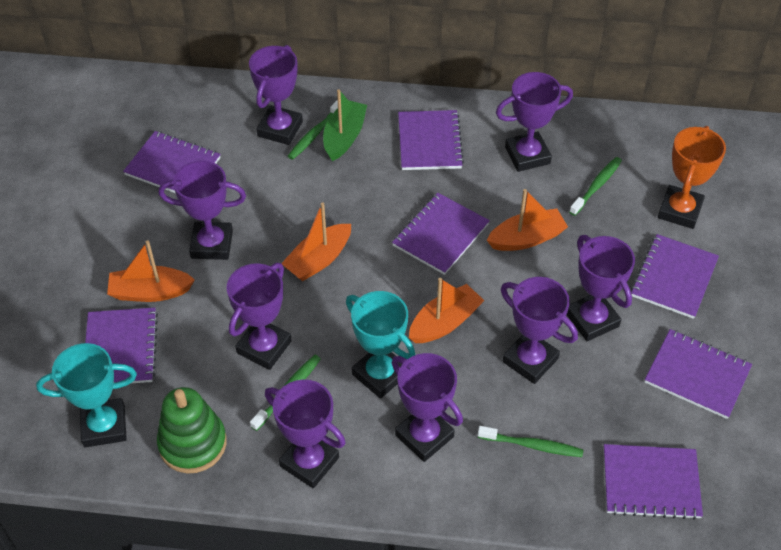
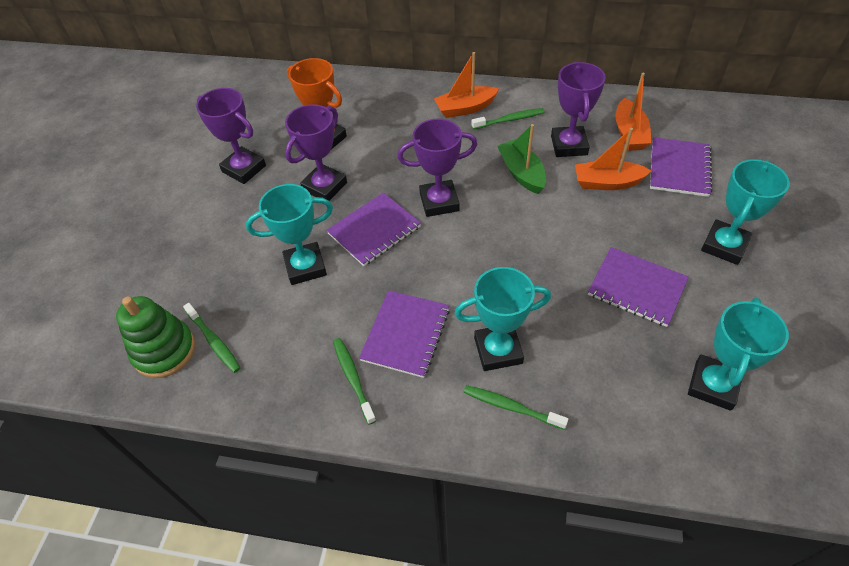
orange boat: [107,241,195,302] [282,202,351,281] [409,278,484,343] [487,189,568,251] = 4 -> [434,52,499,118] [575,128,651,190] [615,73,652,151] = 3
purple notebook: [85,308,158,384] [123,131,221,193] [392,193,490,275] [398,110,464,170] [604,444,703,520] [631,234,719,319] [645,329,752,419] = 7 -> [326,192,421,266] [359,290,450,378] [588,247,689,327] [650,137,713,197] = 4
purple trophy: [159,161,246,260] [227,263,292,370] [249,45,303,145] [265,380,346,488] [392,353,463,462] [496,72,573,172] [501,277,578,384] [567,235,635,341] = 8 -> [196,88,266,184] [285,104,347,201] [398,119,477,217] [551,62,606,157] = 4
turquoise trophy: [36,343,137,447] [346,291,415,399] = 2 -> [246,184,333,285] [454,267,551,371] [688,298,789,411] [701,159,790,265] = 4

